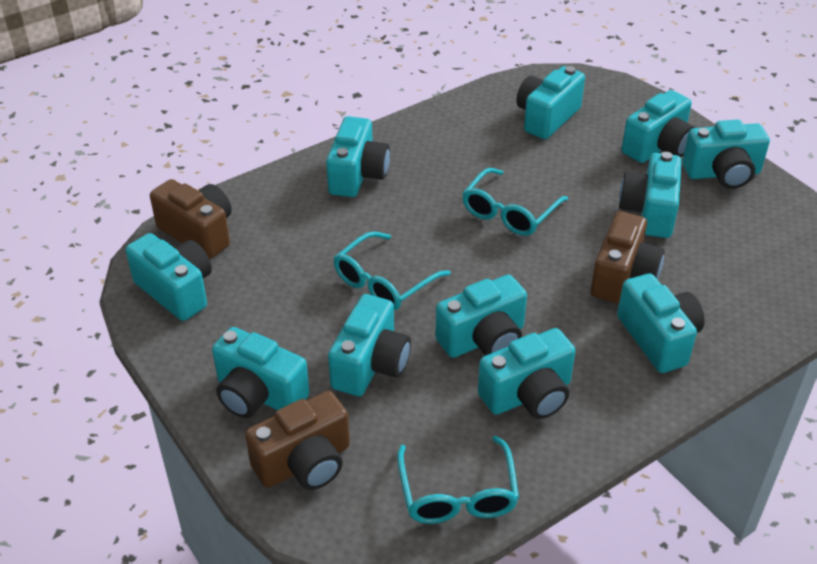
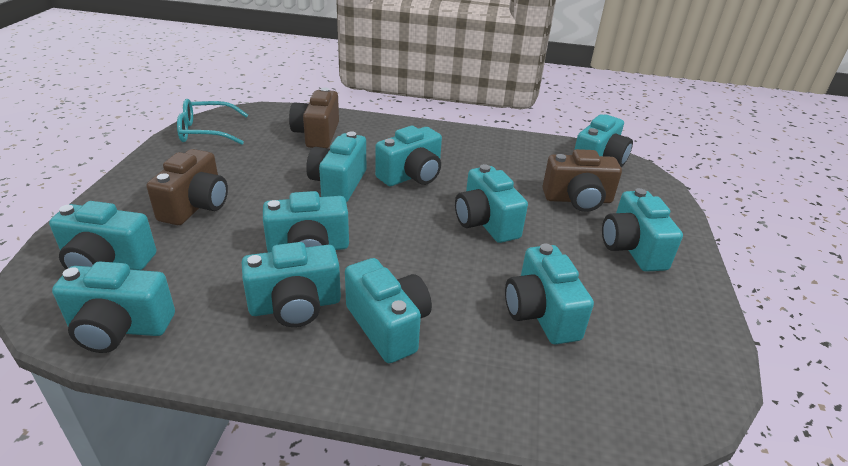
turquoise glasses: [334,231,451,310] [397,436,519,524] [462,168,568,236] = 3 -> [177,99,248,145] = 1

